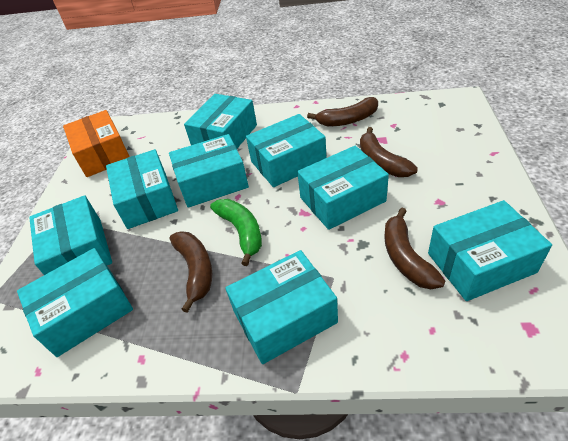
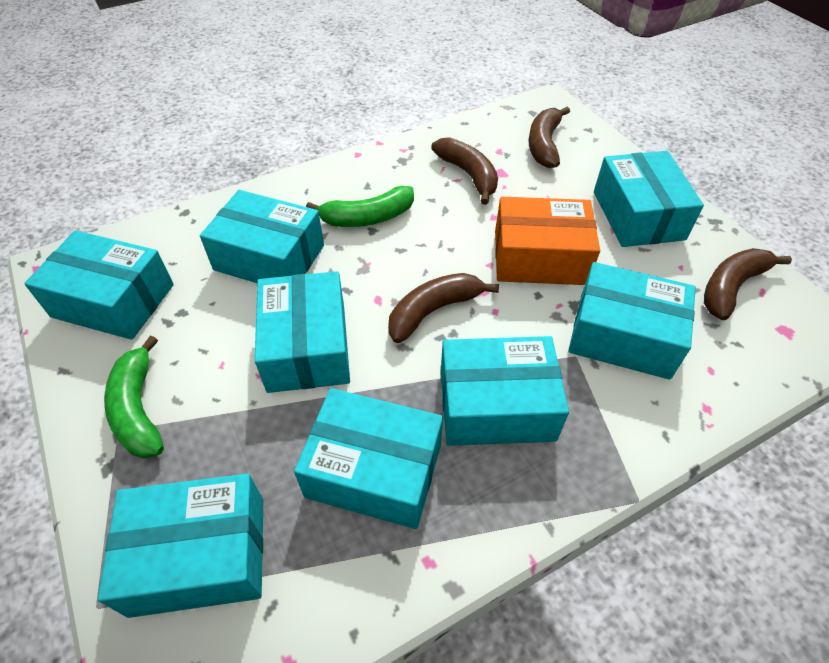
green banana: [210,199,262,266] = 1 -> [104,336,164,458] [306,186,414,227] = 2
turquoise box: [17,248,133,357] [29,195,112,275] [106,149,178,229] [169,134,249,208] [184,94,257,148] [225,250,338,364] [246,114,327,187] [297,146,389,230] [428,200,552,301] = 9 -> [24,230,174,340] [98,474,263,618] [200,190,324,283] [255,271,350,393] [294,388,443,529] [441,336,569,446] [568,262,696,380] [594,151,704,247] = 8

